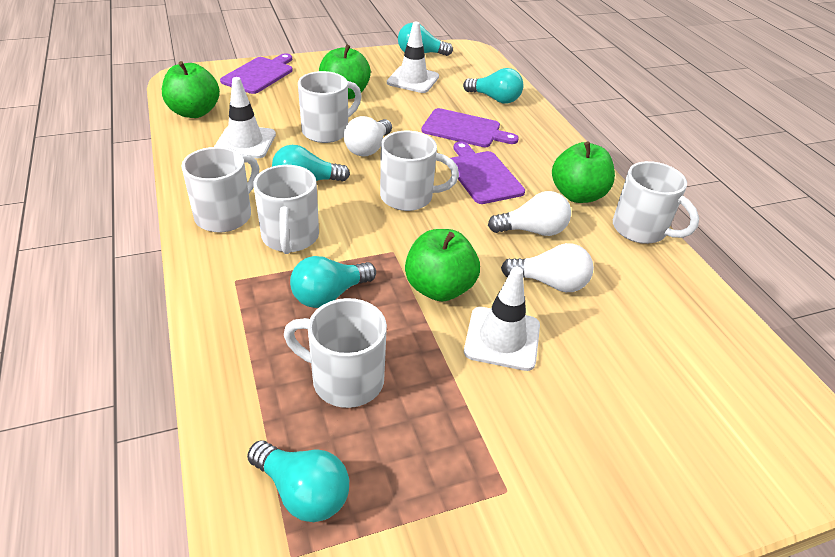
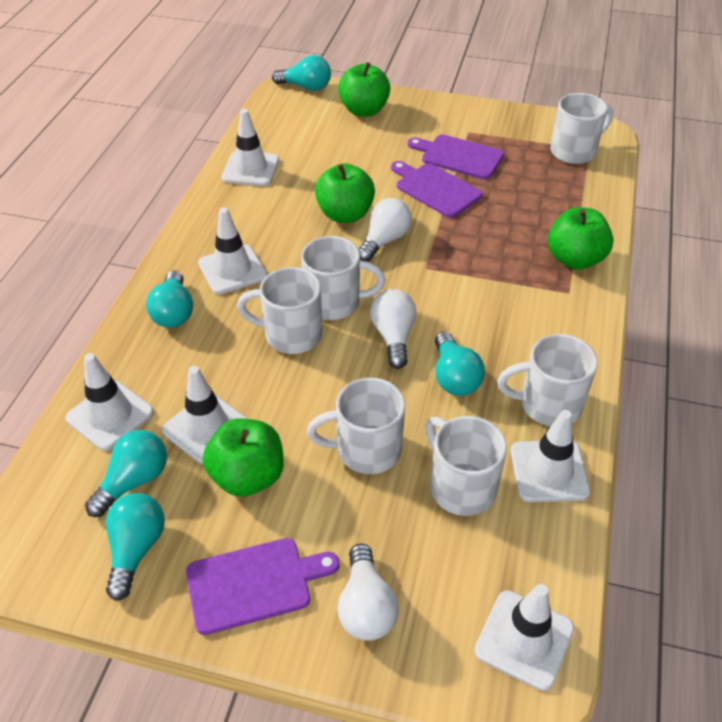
white traffic cone: [214,77,276,158] [387,22,439,93] [464,267,540,371] = 3 -> [66,353,154,451] [162,366,248,464] [198,207,267,294] [222,109,279,186] [475,584,574,691] [511,410,590,502] = 6

